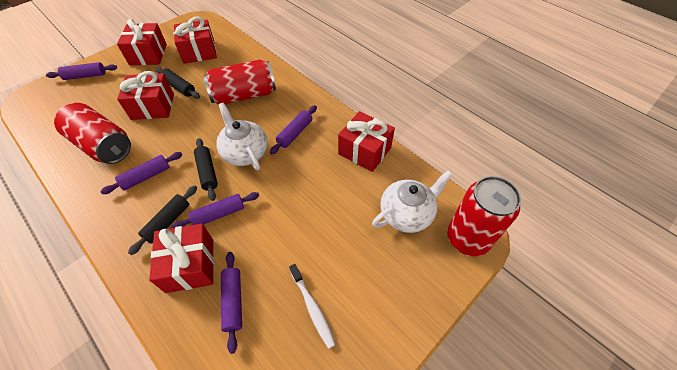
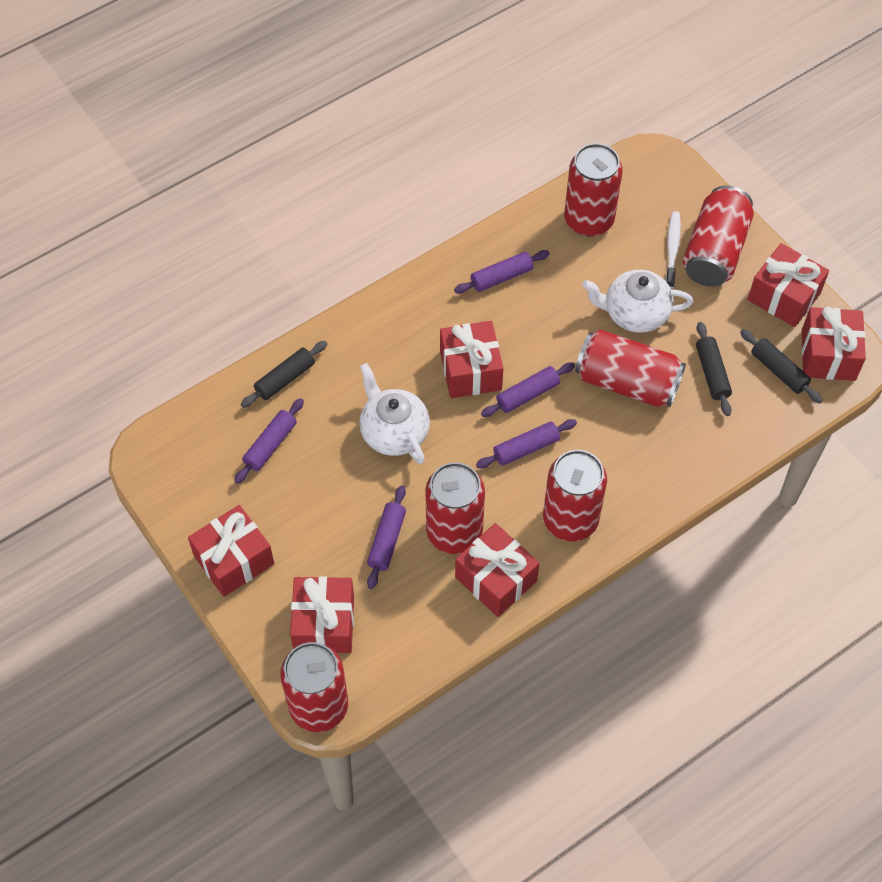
red can: [54,103,131,164] [203,60,276,105] [447,176,521,256] = 3 -> [280,642,348,732] [425,462,485,554] [543,450,607,541] [564,143,623,236] [575,329,686,407] [683,186,754,287] = 6
red gift: [117,19,167,65] [117,71,174,120] [149,224,214,293] [174,17,217,64] [338,111,395,172] = 5 -> [188,505,274,597] [290,576,354,653] [440,321,503,398] [455,523,540,617] [748,243,829,327] [802,307,866,381] = 6

